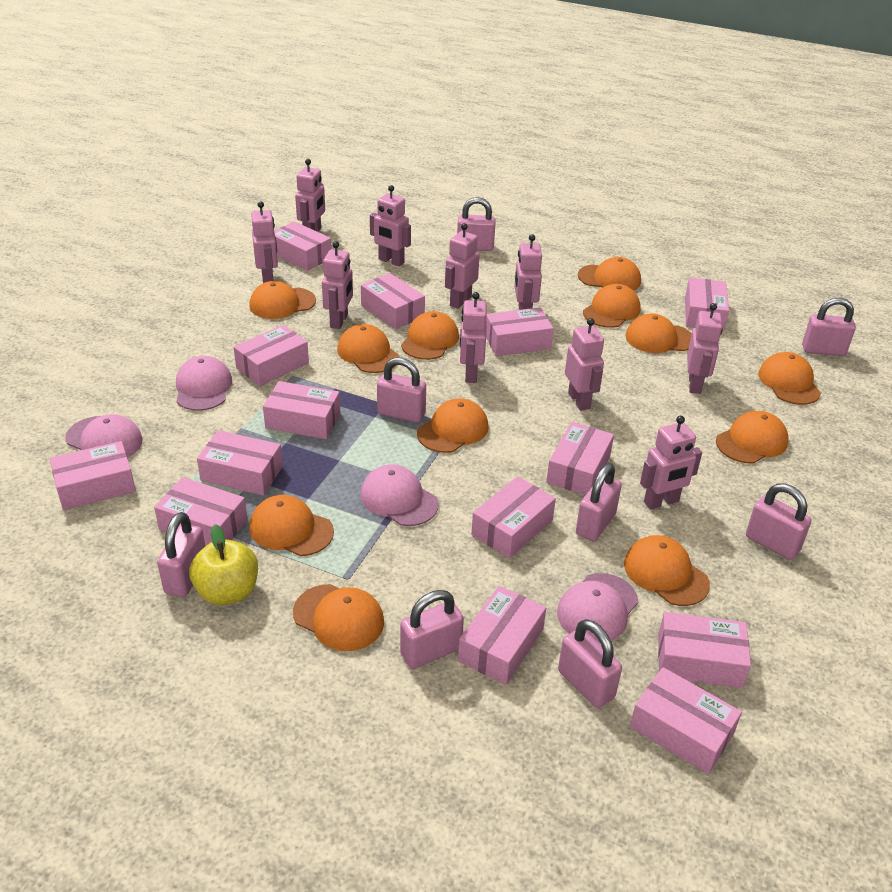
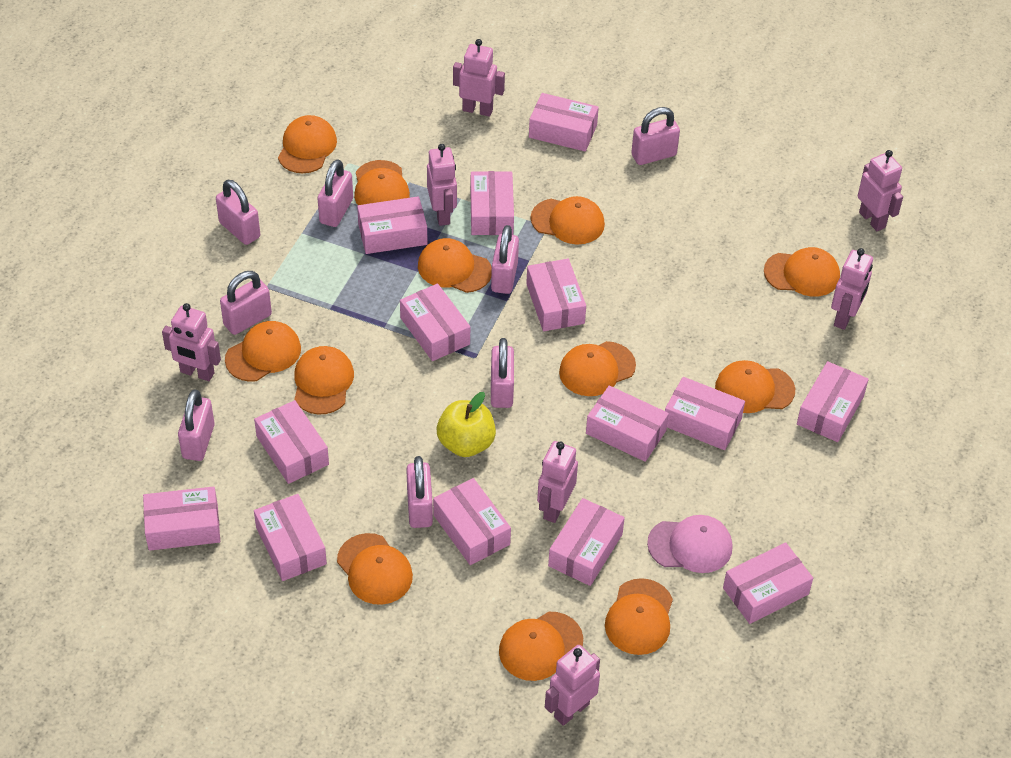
pink cap: [65,414,143,458] [176,356,232,411] [360,464,439,526] [557,573,638,643] = 4 -> [647,515,732,573] = 1
pink robot: [251,201,278,283] [295,159,325,232] [322,241,353,329] [370,185,411,267] [445,223,480,309] [460,292,487,383] [514,234,542,310] [565,318,604,411] [640,416,702,510] [687,303,723,394] = 10 -> [162,303,221,381] [427,144,457,226] [453,39,505,117] [537,441,578,523] [545,645,600,726] [831,248,873,330] [858,150,903,231] = 7

